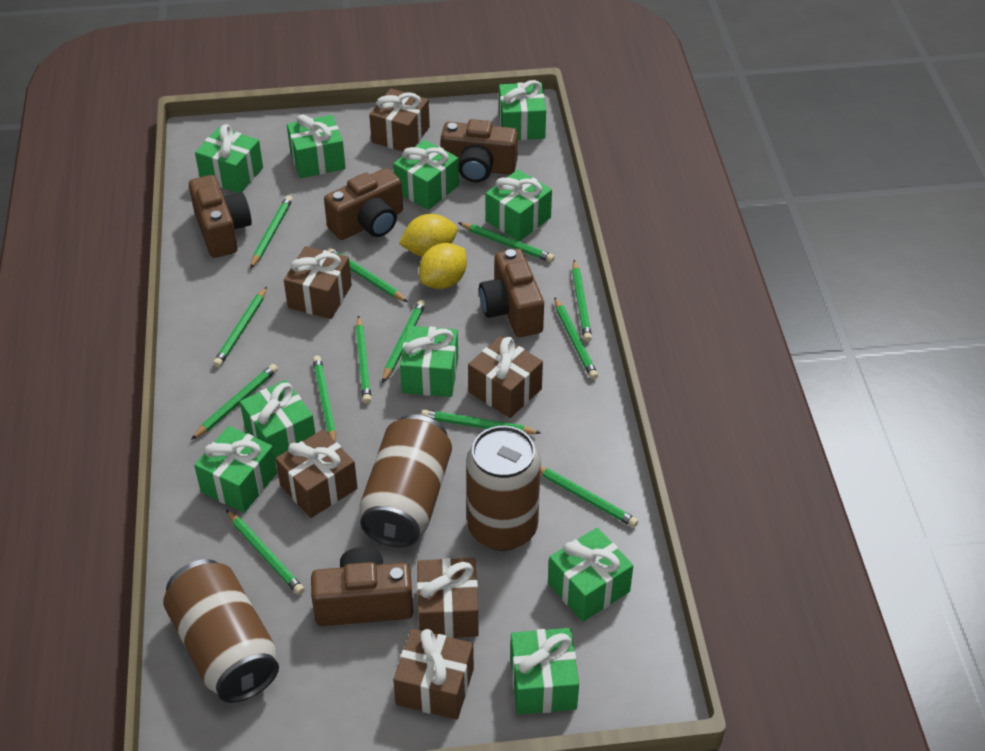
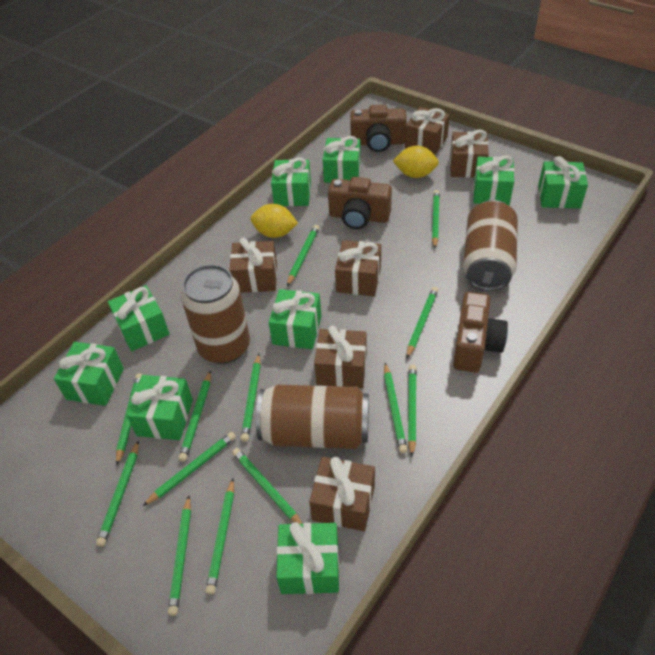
brown camera: [189,175,252,258] [311,547,414,626] [324,168,403,240] [441,119,518,182] [479,249,544,337] = 5 -> [328,177,392,229] [350,105,407,152] [453,292,508,373] = 3
green gift: [194,426,277,513] [195,124,263,193] [240,380,316,462] [287,114,346,178] [393,140,459,210] [400,326,458,397] [485,170,552,242] [499,80,546,140] [510,628,579,715] [548,528,633,622] = 10 -> [54,342,124,406] [108,285,170,351] [127,375,193,440] [269,289,321,349] [271,157,311,206] [276,522,339,594] [323,136,361,183] [473,155,514,205] [538,156,588,208] = 9

